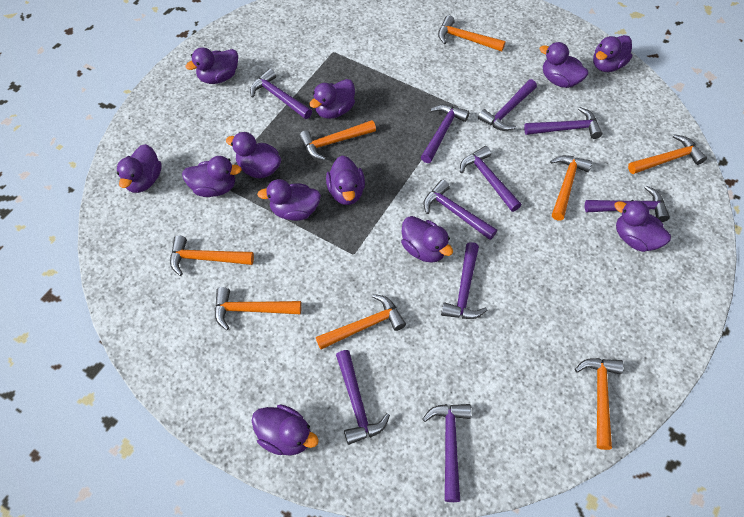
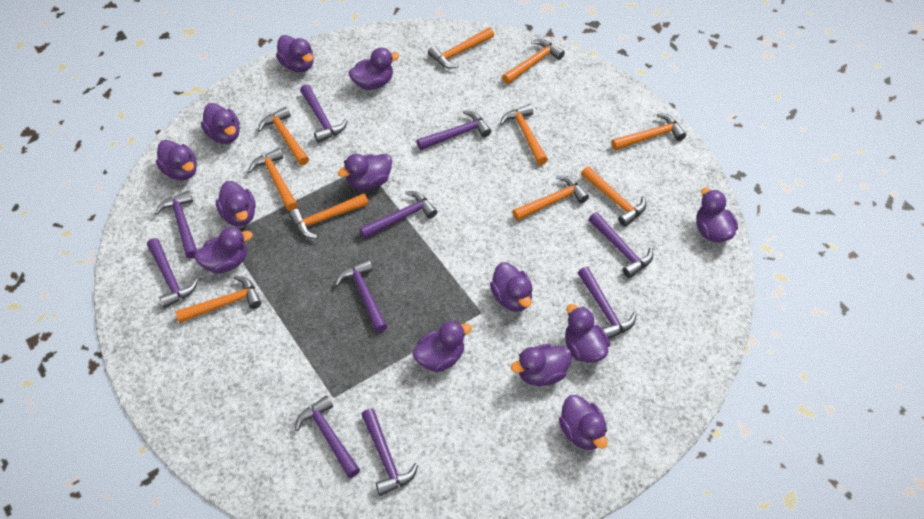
orange hammer: [170,235,254,276] [214,287,301,330] [299,120,376,160] [316,294,406,349] [438,15,506,52] [550,155,592,221] [575,358,624,450] [628,134,707,174] = 8 -> [175,276,261,323] [248,148,298,211] [258,107,309,166] [289,193,369,239] [428,27,494,68] [500,104,548,165] [502,39,565,84] [513,175,589,221] [581,166,646,227] [611,113,686,150] = 10
purple duck: [117,144,162,193] [182,156,242,197] [185,47,238,84] [226,132,281,178] [252,404,319,456] [257,179,321,221] [309,79,355,119] [326,156,365,205] [401,216,453,263] [540,42,589,88] [593,35,632,72] [614,200,671,252] = 12 -> [156,140,197,180] [194,227,253,274] [201,103,240,144] [216,181,256,227] [276,35,314,72] [338,154,392,190] [349,48,400,90] [413,321,472,372] [490,262,533,312] [511,344,572,386] [559,395,607,450] [565,304,610,363] [696,188,738,242] = 13

